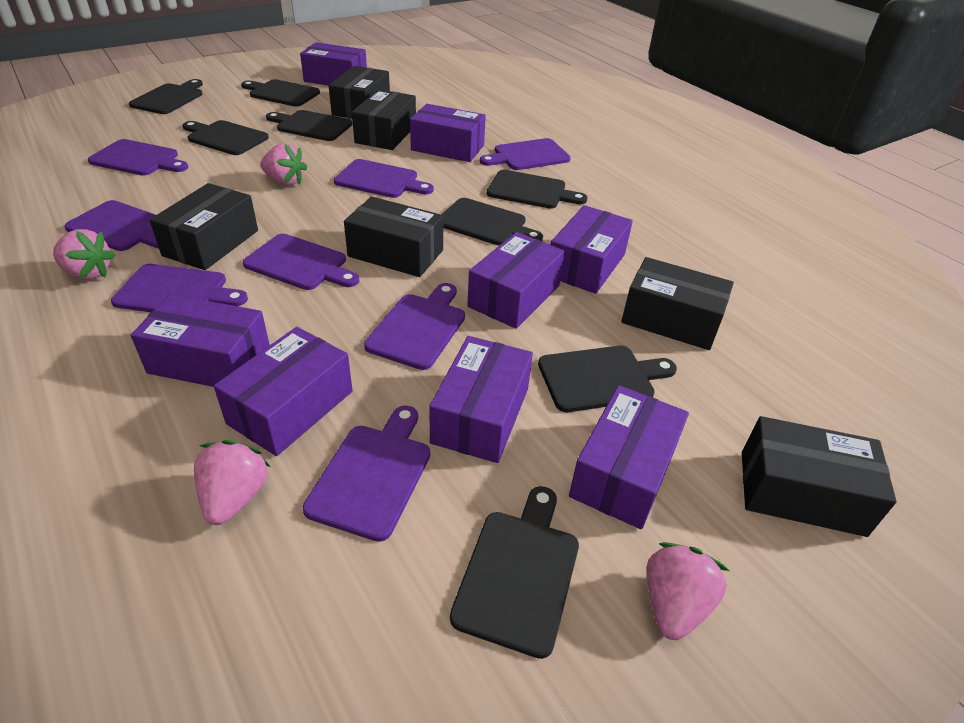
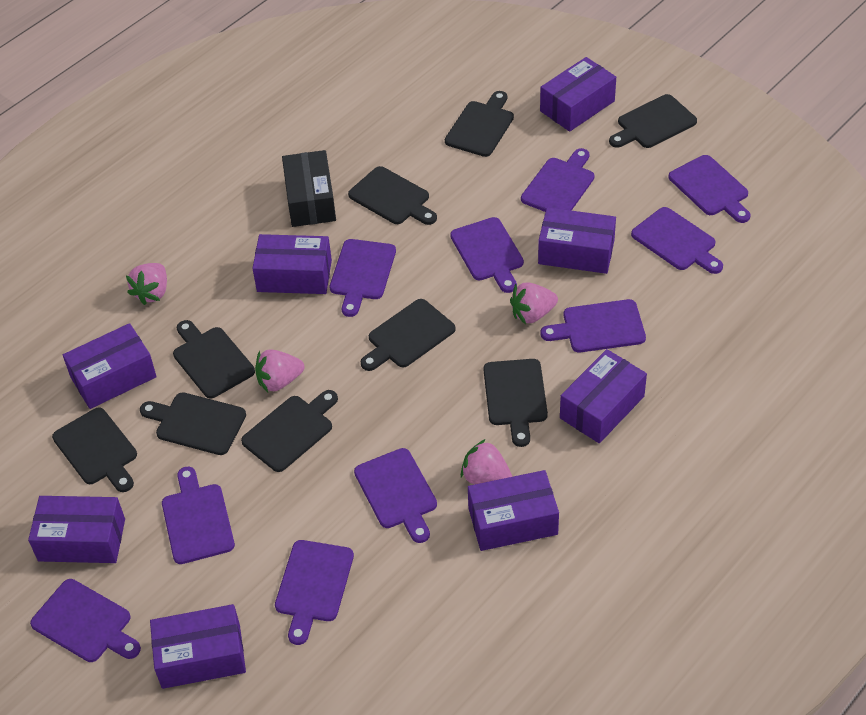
black box: [150,183,258,270] [329,66,390,119] [344,196,443,277] [352,89,416,150] [621,257,734,350] [742,416,897,537] = 6 -> [282,150,336,227] = 1
black cutting board: [129,79,203,114] [183,120,269,155] [241,79,320,107] [266,110,352,141] [441,198,543,245] [450,486,579,659] [487,170,587,209] [538,345,677,412] = 8 -> [52,408,137,492] [140,392,246,455] [173,320,255,398] [241,390,338,472] [348,166,437,225] [361,299,456,371] [445,91,514,157] [483,359,548,447] [609,94,697,148] = 9
purple cutting board: [64,200,159,251] [88,139,188,176] [111,264,248,312] [243,234,359,290] [303,406,430,542] [334,159,434,198] [364,283,465,370] [480,138,571,170] = 8 -> [30,579,141,662] [162,467,235,564] [275,540,354,645] [329,239,396,317] [354,448,437,543] [450,217,524,293] [521,148,595,212] [541,299,646,353] [631,207,723,274] [668,155,751,223] = 10

